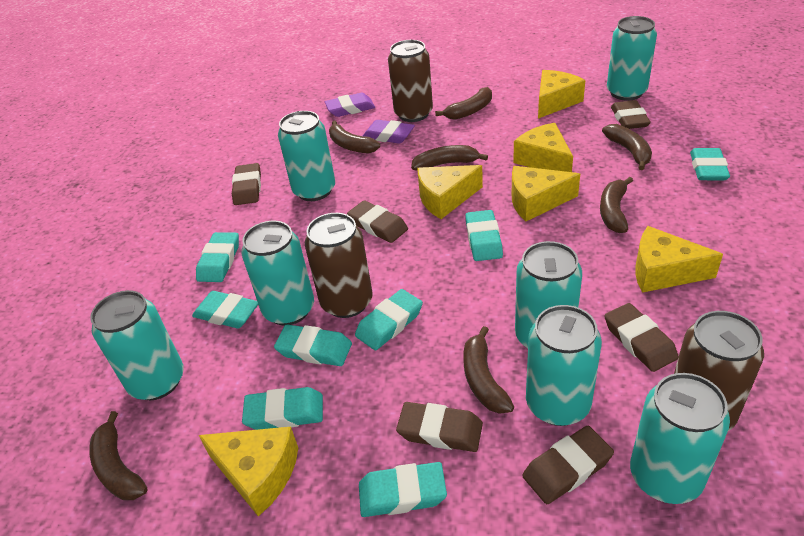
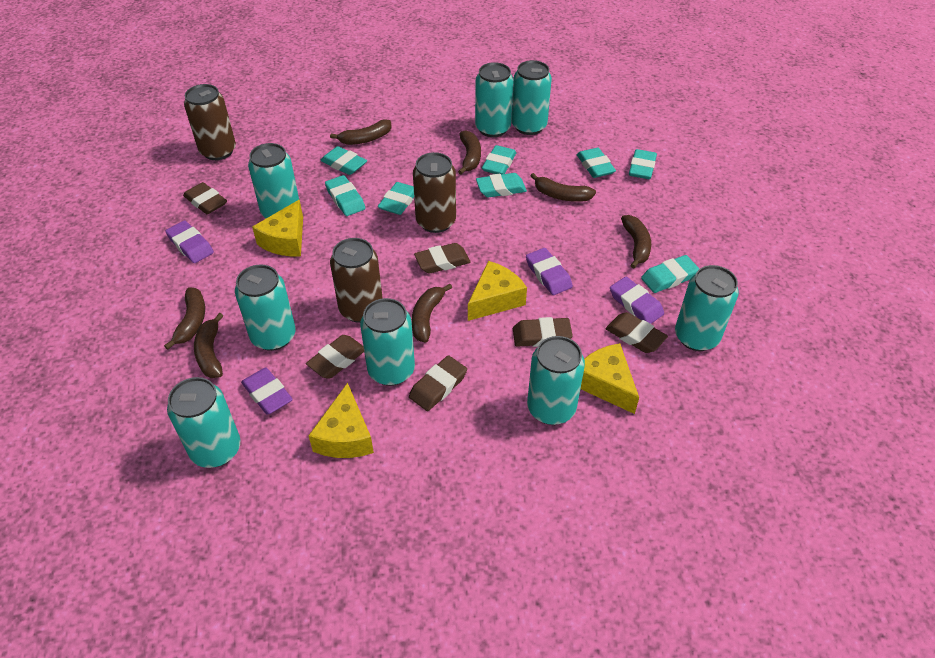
purple eraser: [325,93,375,117] [363,120,415,144] = 2 -> [165,221,214,263] [241,368,293,414] [526,248,573,295] [610,277,664,324] = 4
turquoise can: [90,290,184,400] [241,221,314,325] [278,111,335,201] [515,241,582,349] [526,305,602,426] [607,16,657,101] [630,373,730,504] = 7 -> [167,377,241,468] [235,264,296,351] [248,143,299,218] [360,298,415,386] [475,62,514,137] [512,60,552,135] [527,336,585,425] [675,265,739,351] = 8
yellow cheese: [199,427,298,516] [417,165,483,219] [512,166,580,221] [513,123,573,172] [538,70,585,119] [635,226,723,293] = 6 -> [252,200,303,256] [308,383,374,458] [468,261,527,321] [581,343,639,414] = 4

